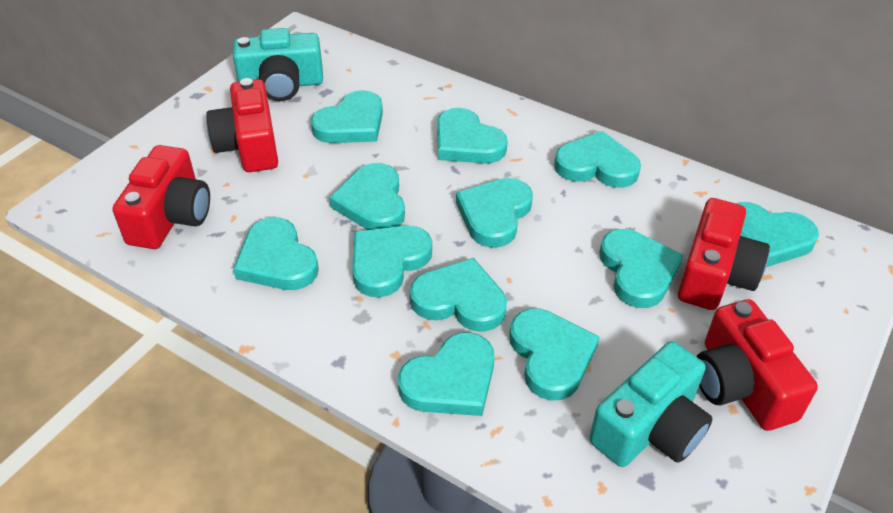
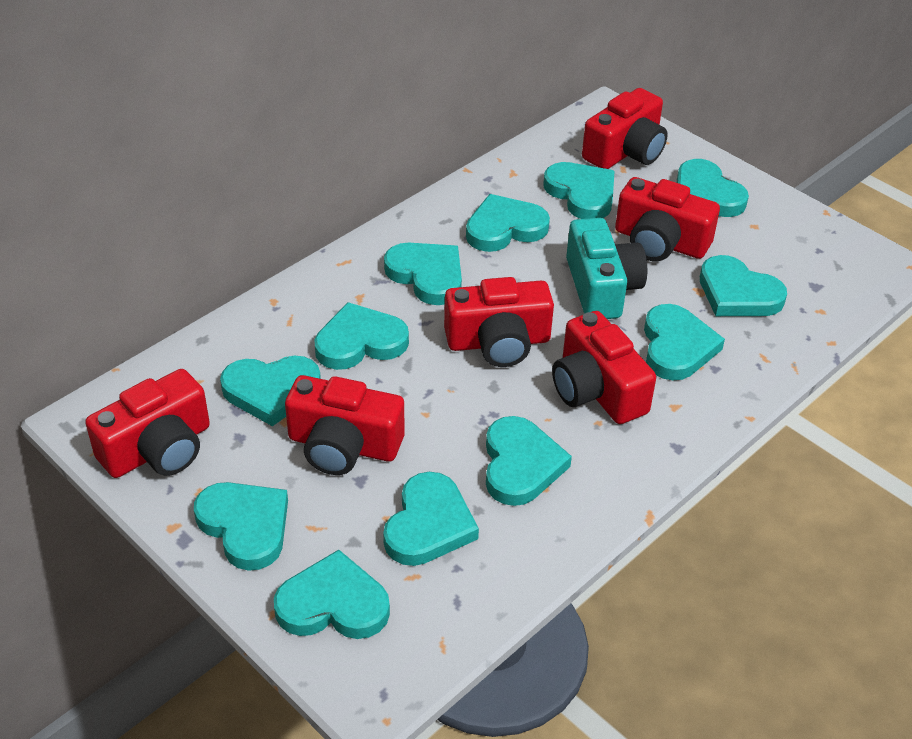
red camera: [112,145,210,249] [206,78,278,172] [678,198,770,310] [697,299,818,431] = 4 -> [85,369,210,478] [285,375,405,475] [444,277,554,367] [552,311,656,424] [582,88,668,169] [615,177,720,261] = 6
turquoise camera: [233,28,323,101] [590,341,712,467] = 2 -> [566,218,647,319] = 1

